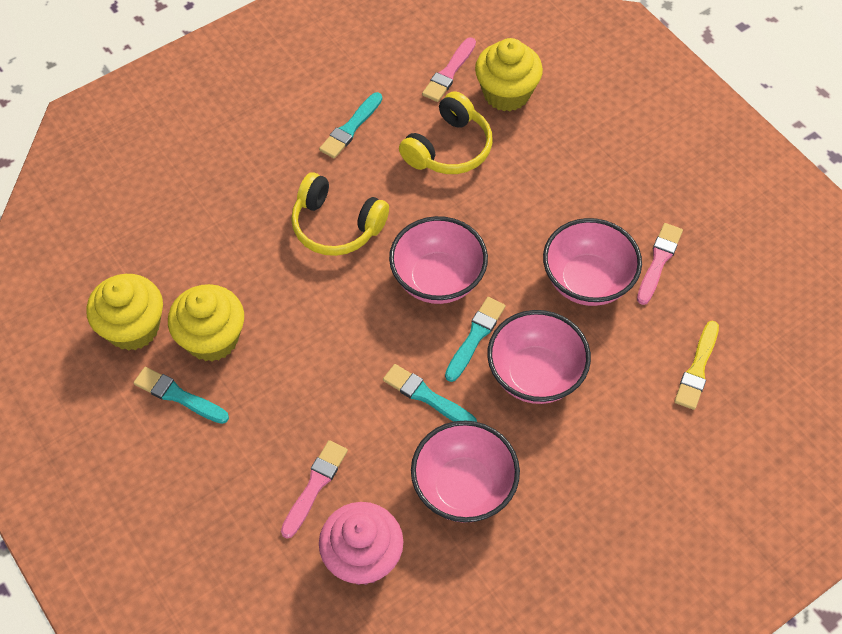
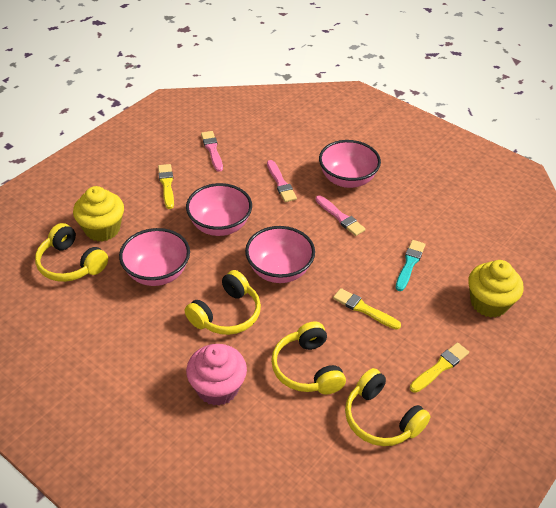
turquoise brush: [133,367,229,424] [319,92,382,158] [383,364,477,422] [445,297,506,382] = 4 -> [396,240,425,291] = 1
yellow brush: [674,320,719,410] = 1 -> [158,164,174,209] [333,288,401,330] [410,342,469,393] = 3
yellow cupcake: [86,274,163,351] [168,284,244,362] [475,38,543,111] = 3 -> [73,186,124,242] [468,260,524,318] = 2
yellow headphones: [291,172,389,256] [399,91,493,174] = 2 -> [35,223,108,282] [185,270,261,335] [271,322,346,394] [345,368,431,446] = 4

